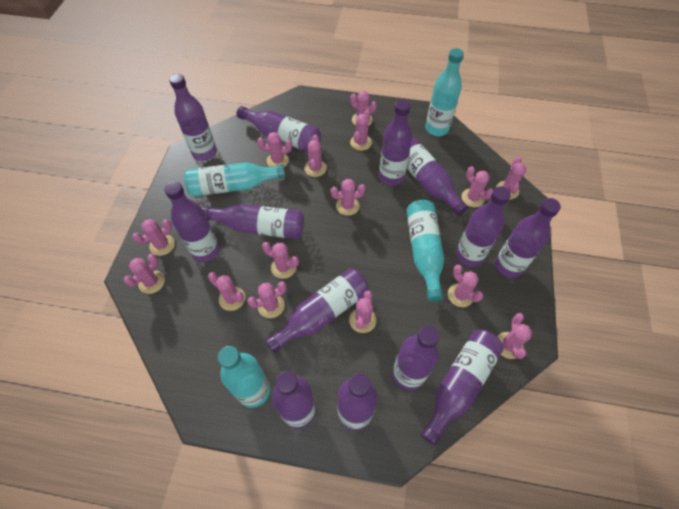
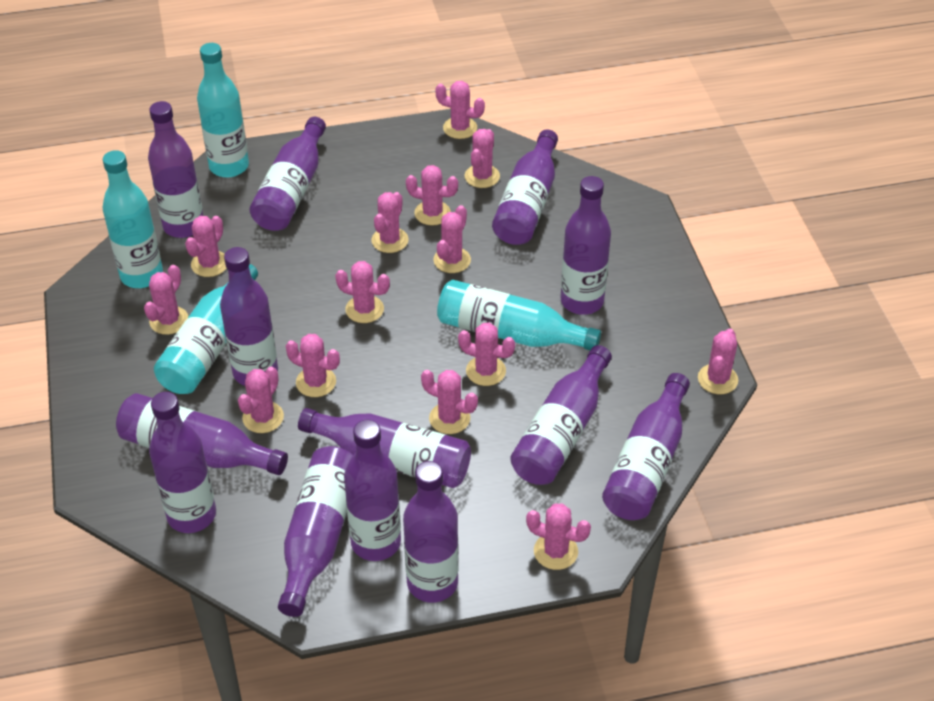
pink cactus: [123,254,165,294] [132,219,175,256] [208,272,245,311] [247,282,287,318] [257,132,292,167] [262,242,299,279] [304,134,327,177] [330,179,366,216] [349,291,376,333] [350,91,377,126] [350,110,372,151] [448,265,483,307] [461,166,493,207] [496,157,526,199] [497,313,532,359] = 15 -> [144,265,188,335] [185,216,226,277] [238,367,284,433] [286,334,340,397] [335,261,390,323] [372,192,408,253] [406,165,458,226] [421,370,478,434] [433,205,471,273] [435,81,485,139] [458,323,515,386] [465,129,500,188] [526,504,591,570] [698,329,738,394] = 14

